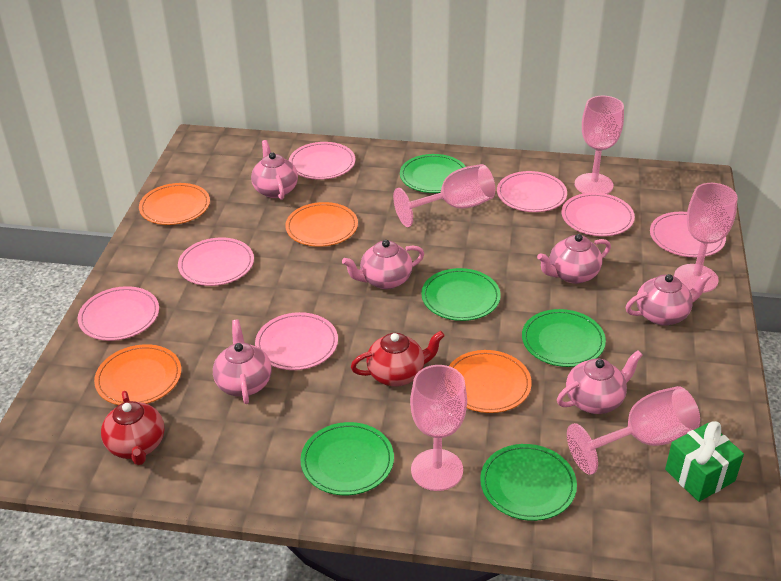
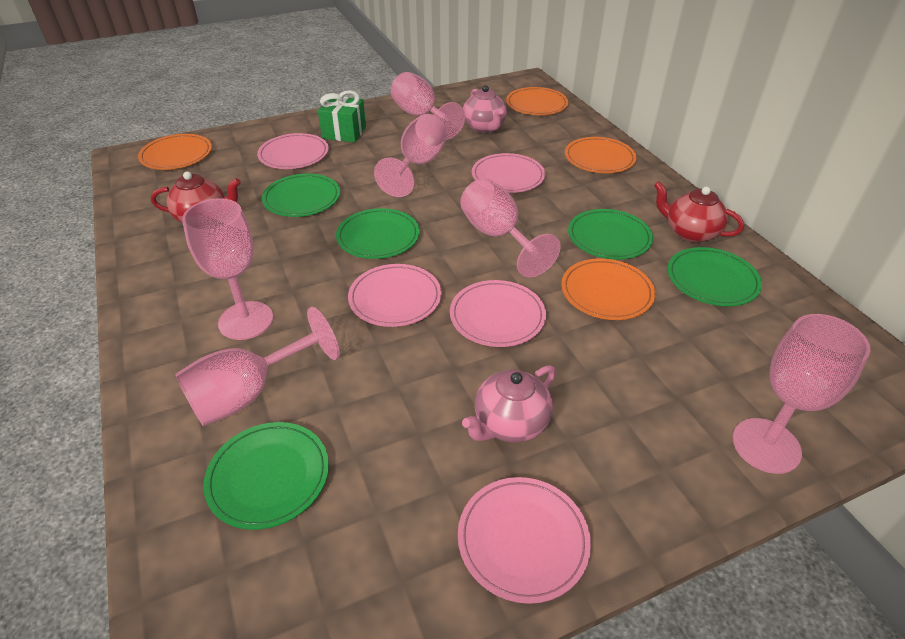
pink goblet: [393,164,495,227] [410,365,467,491] [567,386,700,475] [575,96,624,194] [674,183,738,293] = 5 -> [175,307,340,426] [182,198,273,340] [374,114,447,197] [391,72,465,140] [460,178,560,278] [732,314,870,474] = 6
pink plate: [78,286,159,341] [178,238,254,286] [255,312,338,370] [289,142,355,180] [497,171,567,212] [562,193,635,236] [650,212,726,258] = 7 -> [257,133,329,169] [348,264,442,327] [450,280,546,347] [458,477,591,604] [472,153,545,193] = 5
pink teapot: [213,320,271,404] [251,140,298,200] [342,240,424,289] [537,234,611,284] [557,350,643,414] [626,272,711,325] = 6 -> [462,365,556,443] [463,85,507,133] = 2

